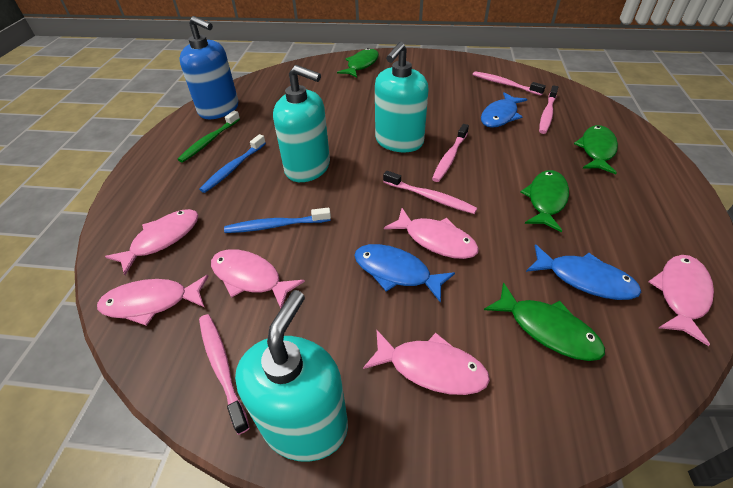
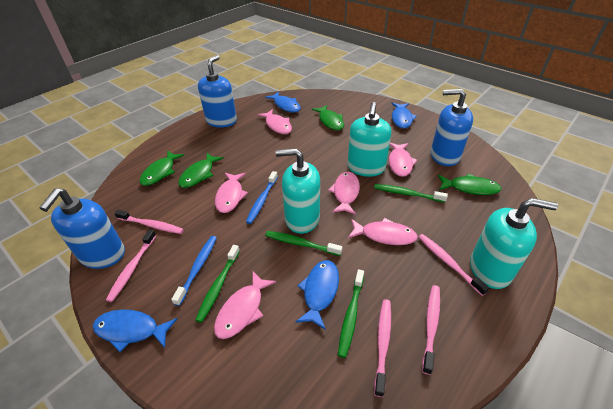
blue fish: [354,244,455,303] [481,92,528,128] [526,244,641,300] = 3 -> [93,309,177,352] [265,92,301,112] [295,260,339,330] [392,103,417,129] = 4
blue soap dispenser: [179,16,238,119] = 1 -> [39,188,125,269] [198,55,237,128] [431,89,473,166] = 3
green toothbrush: [178,111,240,162] = 1 -> [195,245,240,323] [265,231,342,256] [338,269,364,358] [374,184,448,203] = 4

